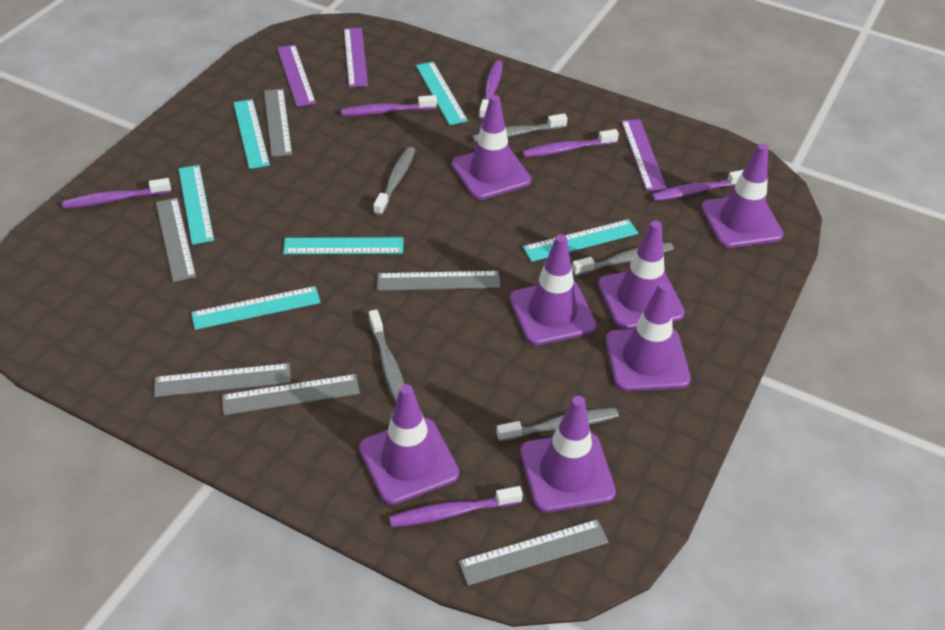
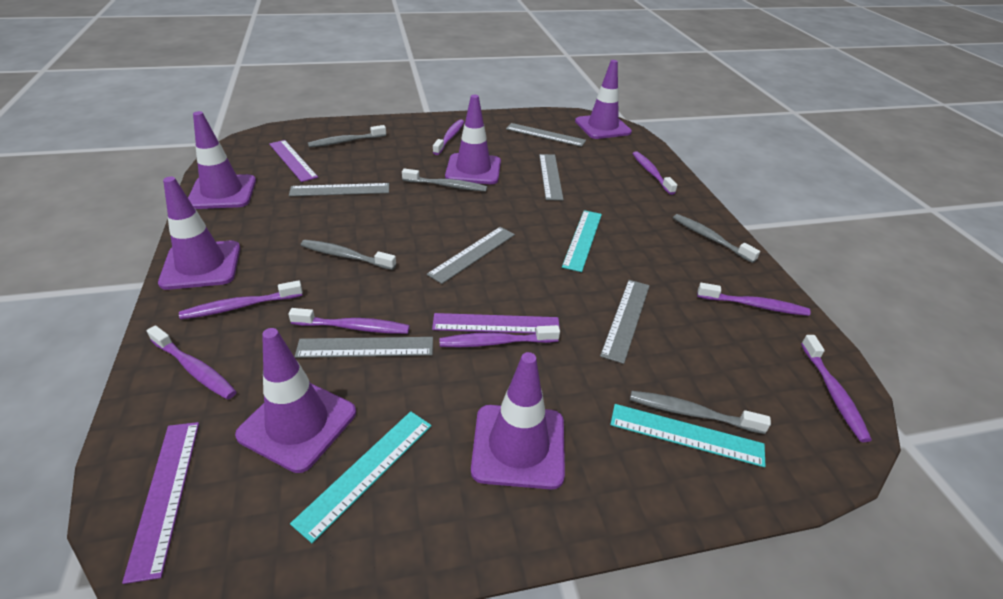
purple toothbrush: [62,178,171,209] [341,95,437,116] [389,486,523,527] [479,60,503,120] [522,129,619,158] [652,170,743,201] = 6 -> [147,325,237,400] [179,280,303,320] [288,308,410,334] [433,119,464,155] [439,325,560,347] [633,151,677,195] [697,283,811,316] [801,335,872,442] = 8
purple traffic cone: [359,384,459,505] [452,95,531,200] [510,234,597,345] [520,396,616,512] [598,221,685,330] [606,282,691,391] [701,144,784,248] = 7 -> [158,177,240,290] [188,111,256,209] [235,328,356,473] [445,95,501,184] [471,352,565,489] [575,60,632,139] = 6
turquoise ruler: [179,165,214,245] [191,286,321,330] [233,99,270,169] [283,237,404,254] [416,62,468,125] [523,219,638,262] = 6 -> [290,411,431,543] [562,210,602,272] [610,404,765,467] = 3

